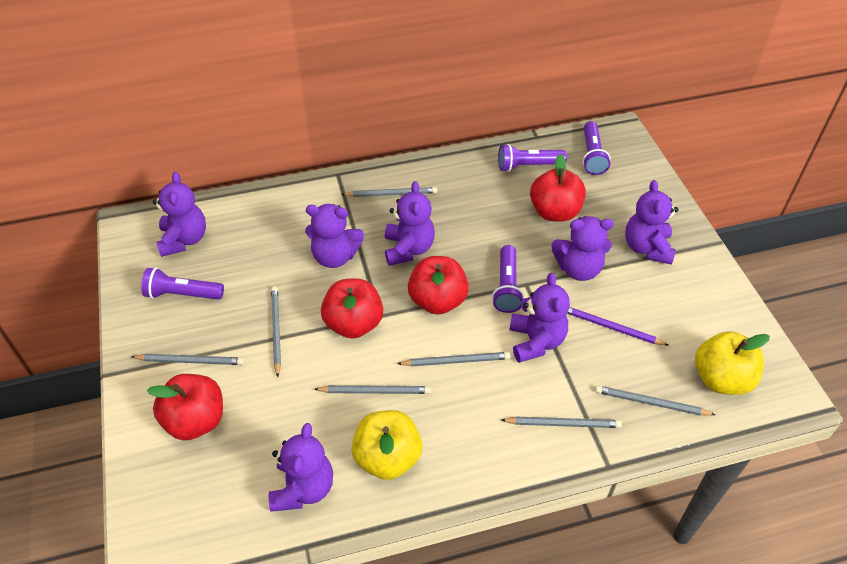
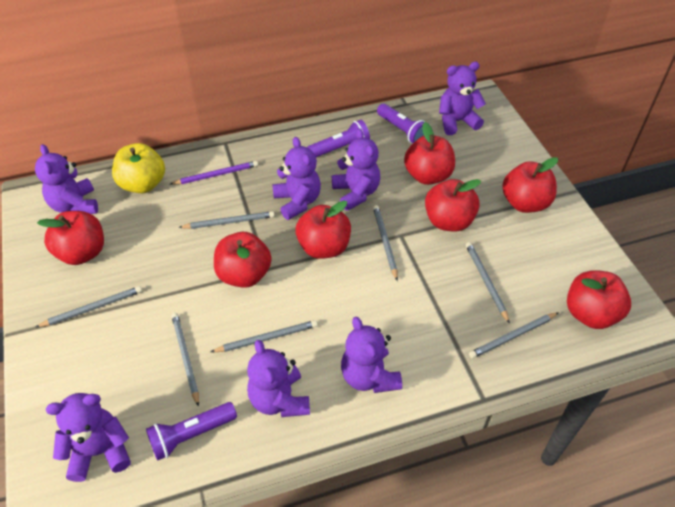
purple flashlight: [141,268,224,300] [492,245,524,313] [498,144,567,172] [583,121,611,175] = 4 -> [146,402,237,461] [307,120,370,157] [377,104,425,143] = 3
red apple: [147,374,223,440] [321,278,383,339] [408,256,469,315] [530,154,586,222] = 4 -> [37,211,104,265] [214,232,272,288] [295,200,351,259] [404,122,455,185] [425,179,481,232] [502,157,558,213] [567,270,631,329] = 7
yellow apple: [352,410,422,480] [695,331,770,395] = 2 -> [112,143,165,193] = 1

